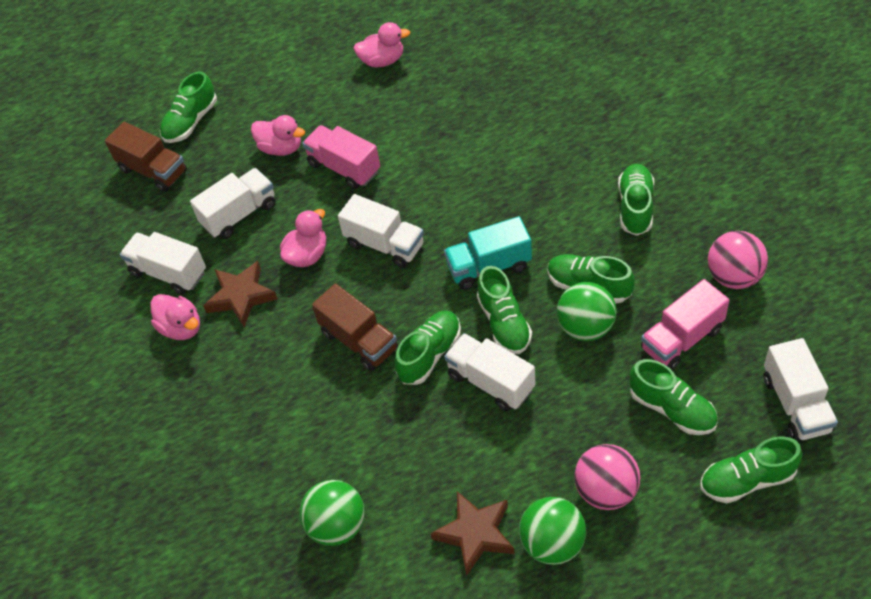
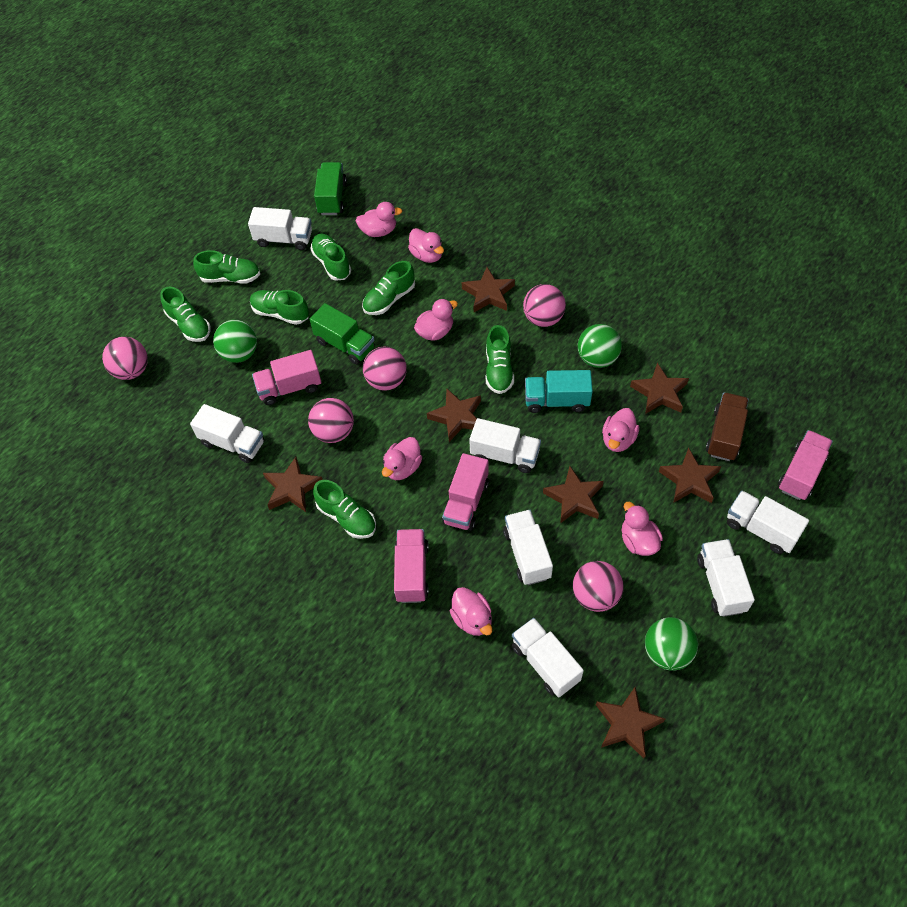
brown star: [203,261,278,327] [430,491,515,576] = 2 -> [263,457,323,512] [427,389,481,442] [462,267,515,312] [543,466,604,523] [596,687,665,759] [630,363,689,414] [659,448,721,503] = 7
brown truck: [105,122,187,192] [312,284,398,371] = 2 -> [706,392,749,461] = 1
green truck: none = 0 -> [310,303,375,365] [314,162,347,215] = 2
pink ball: [574,444,641,510] [708,231,768,289] = 2 -> [102,337,148,380] [308,398,354,443] [363,347,407,391] [523,284,566,327] [573,561,623,612] = 5
pink duck: [151,294,200,340] [251,115,305,156] [280,209,326,267] [353,22,410,68] = 4 -> [355,202,402,237] [382,437,422,480] [408,228,444,263] [414,299,458,340] [450,587,493,636] [602,408,639,452] [622,502,663,556] = 7
pink truck: [302,125,380,189] [641,279,730,370] = 2 -> [252,350,321,405] [394,529,429,603] [442,453,489,531] [778,430,833,500] = 4
white truck: [120,232,206,294] [190,168,276,239] [338,194,424,268] [444,333,536,411] [764,338,838,441] = 5 -> [190,404,264,463] [248,207,312,250] [469,418,541,473] [503,510,553,585] [512,618,584,698] [697,539,755,617] [727,491,809,554] = 7

